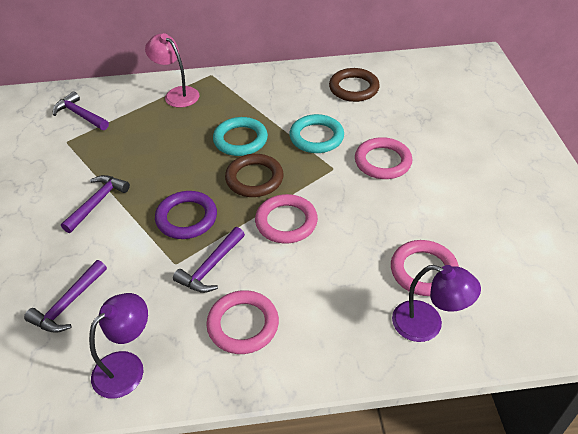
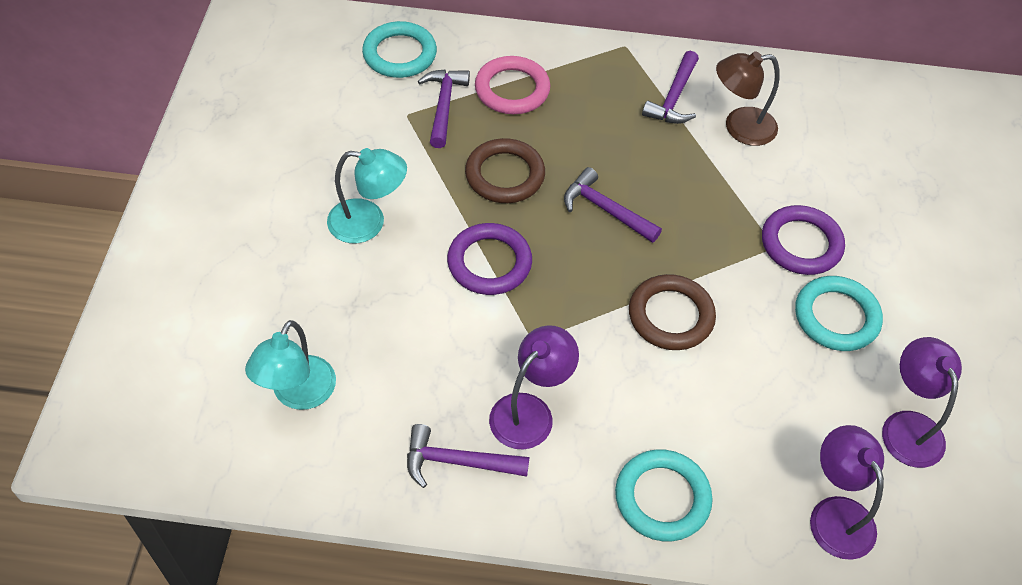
brown lamp: none = 0 -> [716,51,780,146] = 1
pink lamp: [145,33,200,108] = 1 -> none = 0
pink ring: [206,290,279,354] [255,194,318,244] [355,137,413,179] [391,240,459,296] = 4 -> [475,56,550,114] = 1
purple lamp: [89,293,148,399] [392,265,481,342] = 2 -> [489,325,579,450] [810,425,884,560] [882,337,962,468] = 3
purple ring: [155,191,217,239] = 1 -> [447,223,532,295] [762,205,845,275] = 2
turquoise lamp: none = 0 -> [245,320,336,410] [327,148,407,243] = 2
turquoise ring: [213,117,268,156] [289,114,344,153] = 2 -> [362,21,437,78] [615,449,713,542] [795,276,883,351] = 3

